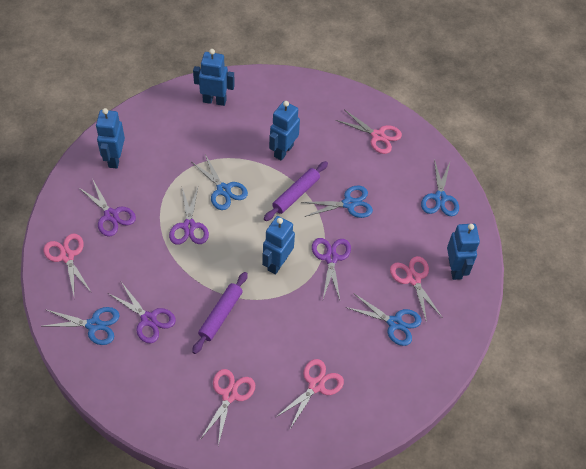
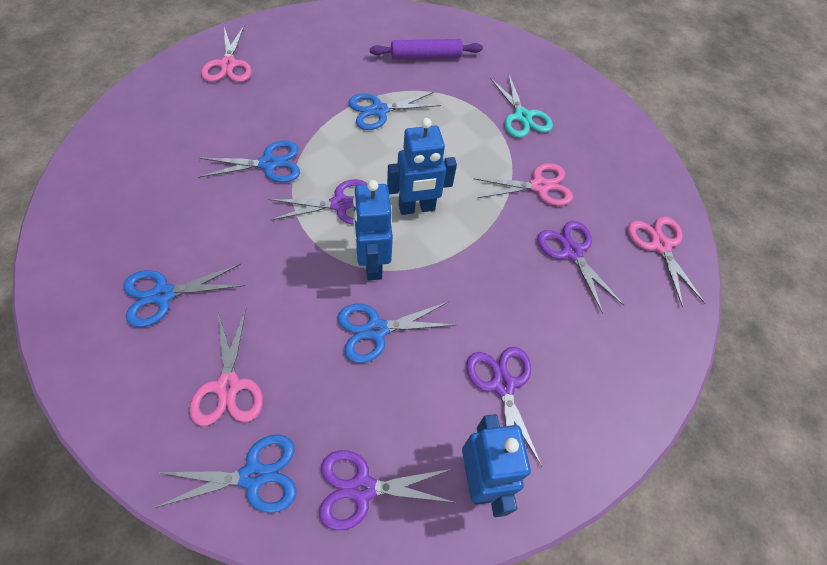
blue robot: [96,108,125,169] [193,49,235,106] [262,216,295,275] [269,101,300,161] [447,224,480,280] = 5 -> [353,180,393,280] [387,118,457,215] [462,414,531,517] = 3
pink scissors: [44,234,91,295] [200,369,255,446] [275,359,344,429] [336,110,402,154] [390,256,443,322] = 5 -> [190,309,263,426] [201,26,252,82] [473,163,573,206] [628,217,706,308] = 4
purple rolling pin: [192,272,248,354] [264,161,328,221] = 2 -> [370,39,483,59] = 1
turquoise scissors: none = 0 -> [490,73,553,138] = 1

